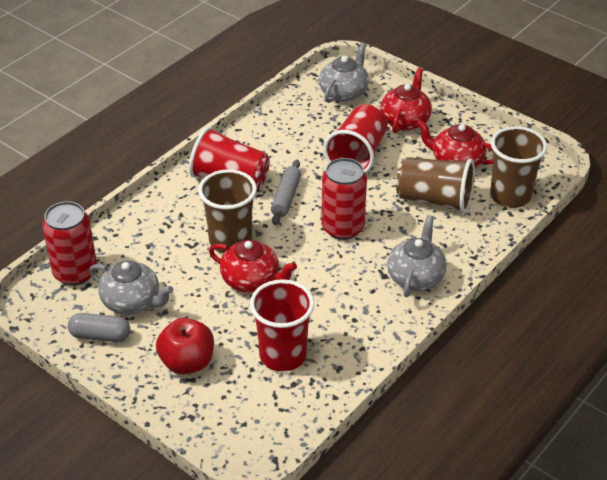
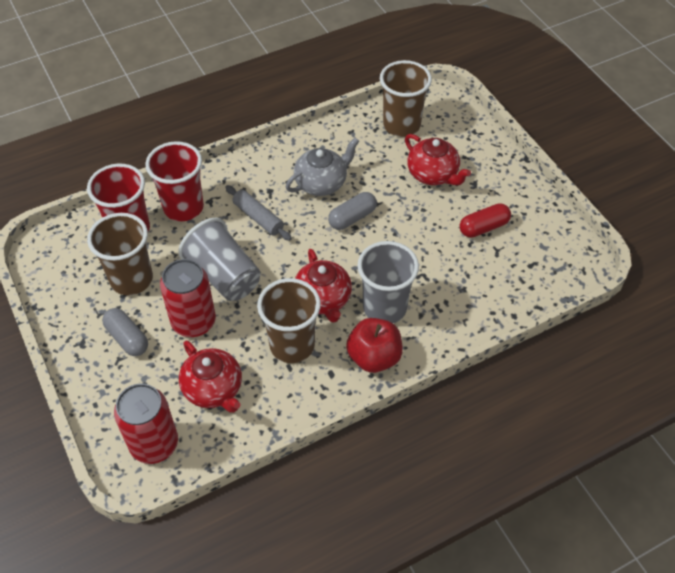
grey capsule: [68,313,131,342] = 1 -> [102,308,148,356] [328,192,377,230] = 2
grey cup: none = 0 -> [178,218,260,301] [357,241,419,323] = 2
grey teapot: [89,261,173,315] [319,42,369,103] [387,215,447,297] = 3 -> [285,138,359,196] = 1
red capsule: none = 0 -> [460,203,511,238] = 1
red cup: [189,127,270,190] [250,279,314,372] [323,104,388,173] = 3 -> [87,164,150,232] [145,141,204,221] = 2

